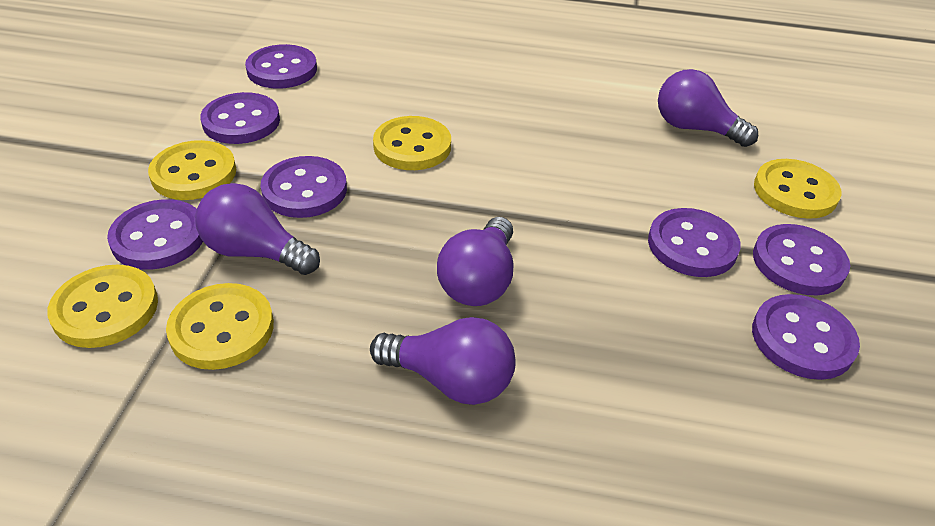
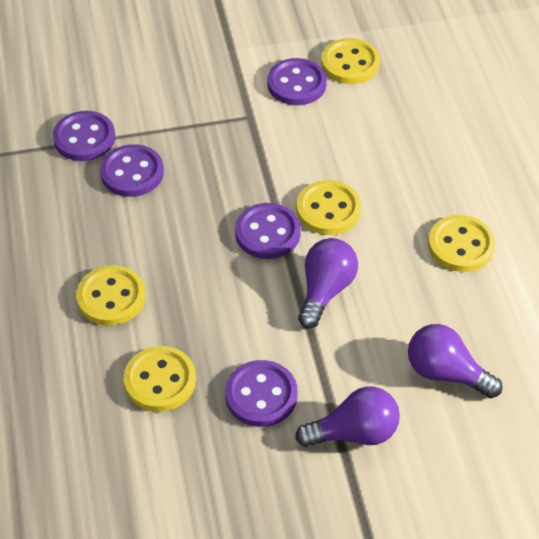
purple button: [107,199,203,270] [200,92,280,144] [245,44,317,89] [260,156,347,218] [648,208,741,277] [752,294,860,380] [753,224,850,295] = 7 -> [53,111,115,161] [100,144,164,197] [225,360,297,427] [235,203,301,259] [267,58,327,105] = 5
purple light bulb: [195,183,320,275] [370,317,516,405] [437,217,514,306] [658,69,758,147] = 4 -> [295,386,400,447] [298,238,358,329] [408,324,502,398] = 3

